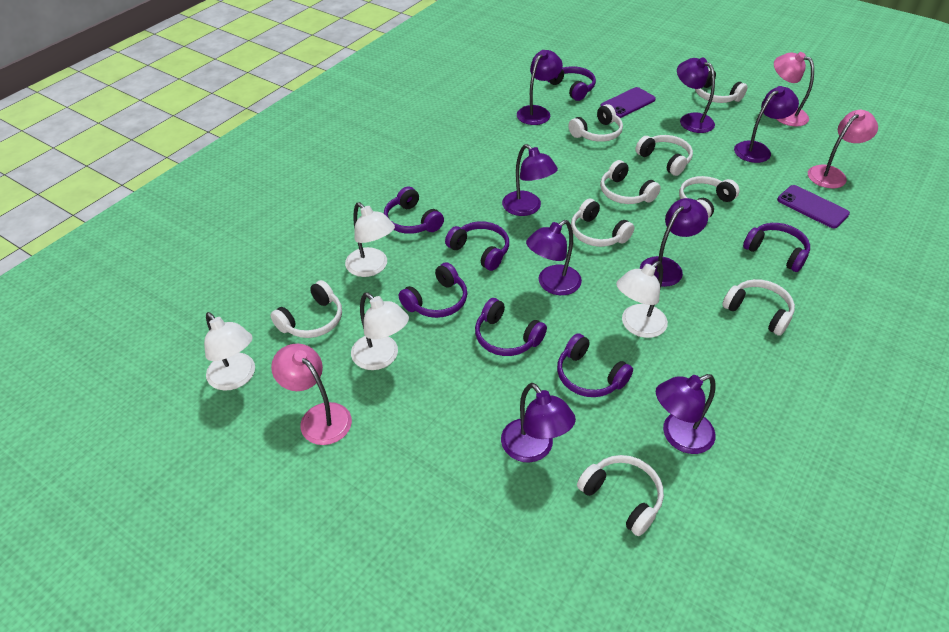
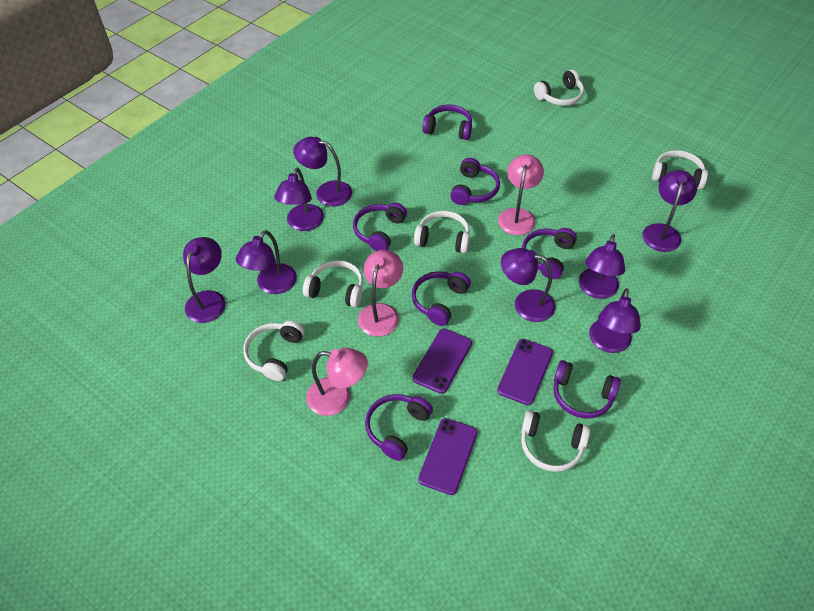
purple phone: [600,87,656,118] [777,185,850,228] = 2 -> [413,329,472,394] [418,418,478,495] [497,339,553,405] = 3
white headphones: [270,280,342,338] [568,104,623,142] [571,199,634,247] [577,455,664,536] [600,160,661,204] [635,135,693,176] [679,176,740,218] [695,68,748,103] [722,279,795,336] = 9 -> [243,321,304,381] [303,260,364,307] [414,211,470,253] [521,410,590,472] [534,70,584,106] [652,150,708,189] = 6
white lamp: [204,312,255,391] [345,202,395,277] [351,292,409,370] [616,261,668,338] = 4 -> none = 0

